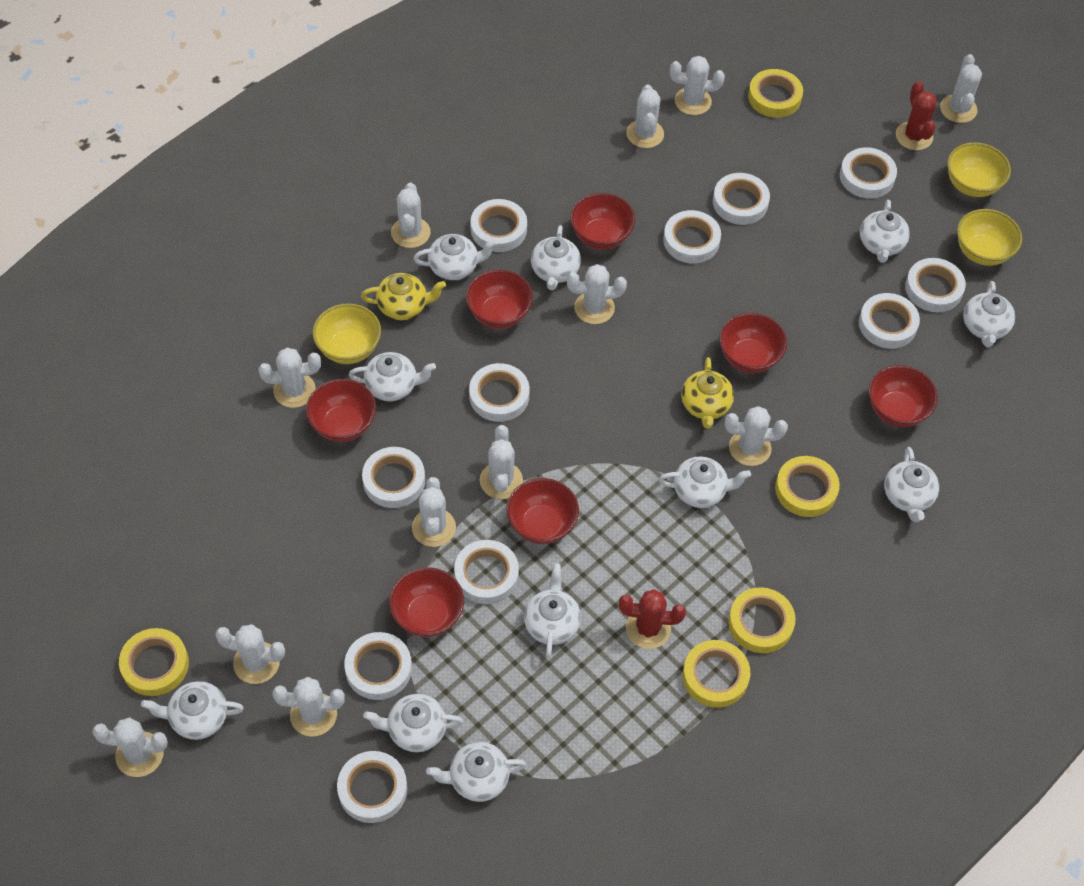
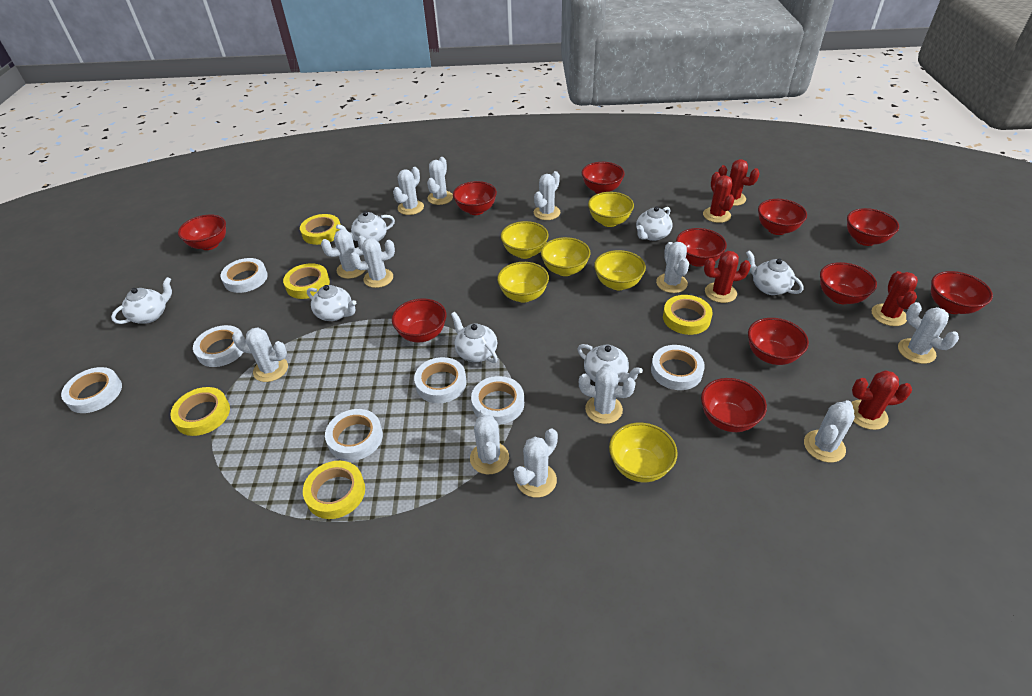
red bowl: [306,379,376,442] [389,567,464,637] [466,270,533,329] [507,478,579,544] [570,193,635,250] [719,313,787,373] [868,365,938,427] = 7 -> [178,215,226,250] [392,298,446,343] [453,181,497,215] [582,162,625,194] [676,228,727,267] [701,378,767,432] [748,318,809,365] [758,199,807,235] [820,262,877,304] [847,208,899,246] [931,271,993,314] = 11
red cactus: [619,589,686,649] [896,81,936,150] = 2 -> [703,172,734,223] [704,251,751,303] [718,159,760,206] [851,370,912,430] [872,271,918,326] = 5
white tape: [337,751,407,823] [344,632,412,700] [362,447,425,508] [454,540,519,604] [469,363,530,422] [470,199,527,252] [663,210,721,264] [713,173,770,225] [840,147,897,199] [859,293,920,349] [905,258,966,312] = 11 -> [61,367,122,413] [193,325,244,367] [220,258,268,293] [325,409,383,461] [414,357,466,403] [471,376,524,425] [651,345,705,390] = 7
white teapot: [141,681,244,740] [349,352,436,401] [363,694,464,752] [413,234,497,280] [426,742,526,802] [524,563,581,658] [531,225,581,290] [659,456,751,508] [860,200,910,263] [884,447,939,522] [963,281,1015,348] = 11 -> [111,277,172,324] [307,285,357,321] [336,211,395,242] [451,312,498,363] [577,344,643,382] [636,206,672,241] [746,250,803,295] = 7
yellow bowl: [313,303,381,364] [947,142,1011,197] [957,209,1022,266] = 3 -> [497,262,549,302] [501,221,549,259] [541,237,590,276] [588,192,634,227] [594,250,646,290] [609,423,678,482] = 6
yellow teapot: [361,273,446,320] [681,357,734,429] = 2 -> none = 0

